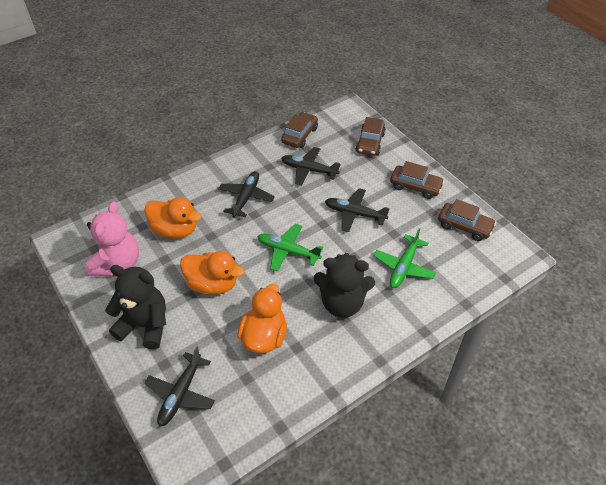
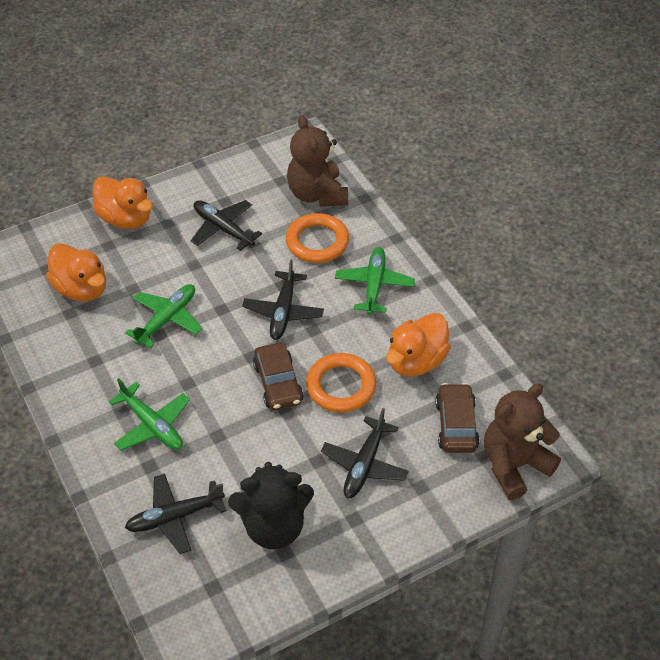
black teddy bear: [105,265,166,349] [313,253,375,318] = 2 -> [228,462,314,549] = 1
brown car: [281,112,318,148] [355,117,386,156] [390,161,445,199] [438,199,496,241] = 4 -> [253,343,304,410] [435,383,480,453] = 2
brown teddy bear: none = 0 -> [287,115,348,207] [484,383,561,500] = 2
green plane: [257,224,323,272] [373,228,436,288] = 2 -> [109,378,190,450] [125,284,202,348] [335,247,415,315] = 3
orange ring: none = 0 -> [286,213,349,263] [306,353,376,413] = 2
pink teddy bear: [85,201,139,276] = 1 -> none = 0

